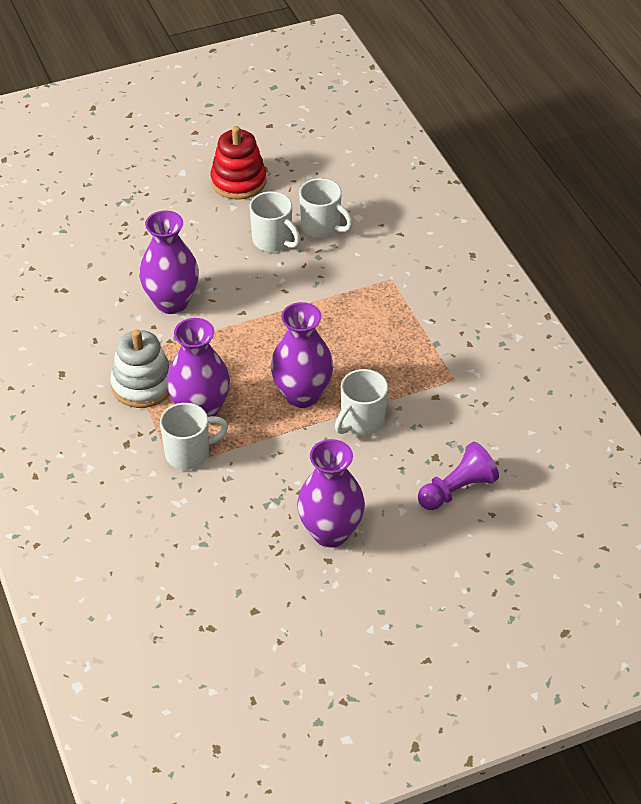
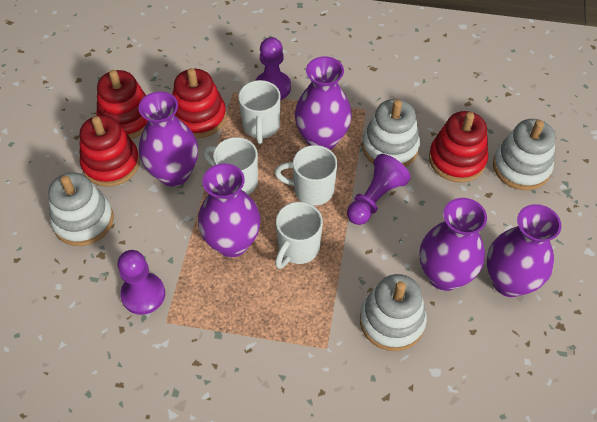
purple pawn: [418,442,499,510] = 1 -> [118,250,165,315] [255,37,291,100] [347,154,411,225] = 3
purple vase: [139,211,199,314] [166,318,230,417] [271,302,334,408] [297,439,365,548] = 4 -> [139,92,198,187] [198,163,261,257] [295,56,352,150] [420,198,487,291] [487,204,562,297] = 5
red stacking toy: [210,126,267,200] = 1 -> [80,115,140,187] [96,70,148,139] [172,68,226,138] [429,111,488,183] = 4
white stacking toy: [110,329,170,408] = 1 -> [48,172,114,246] [360,274,427,351] [362,99,420,167] [493,119,556,190] = 4

